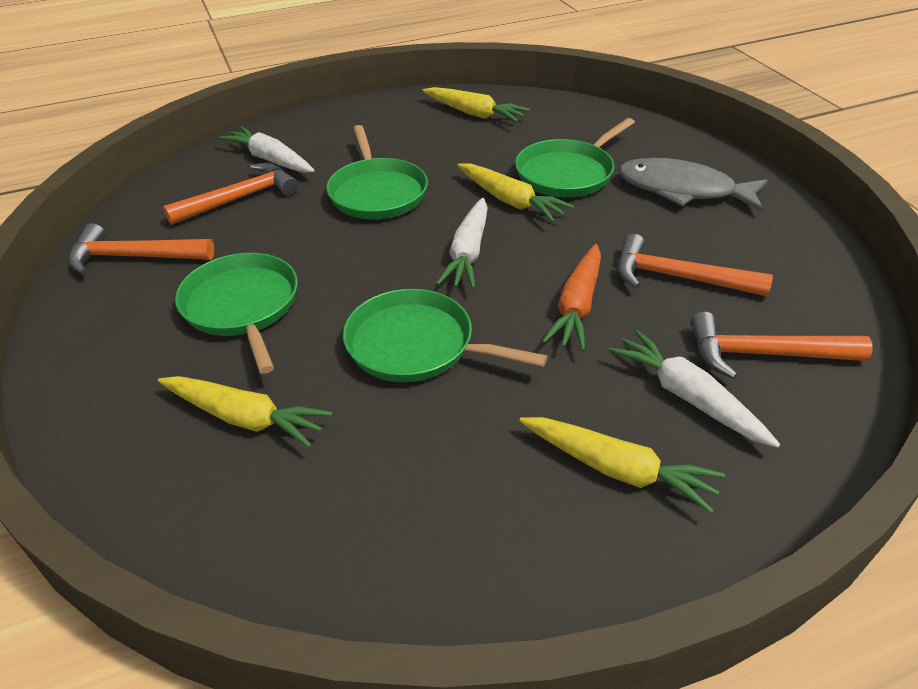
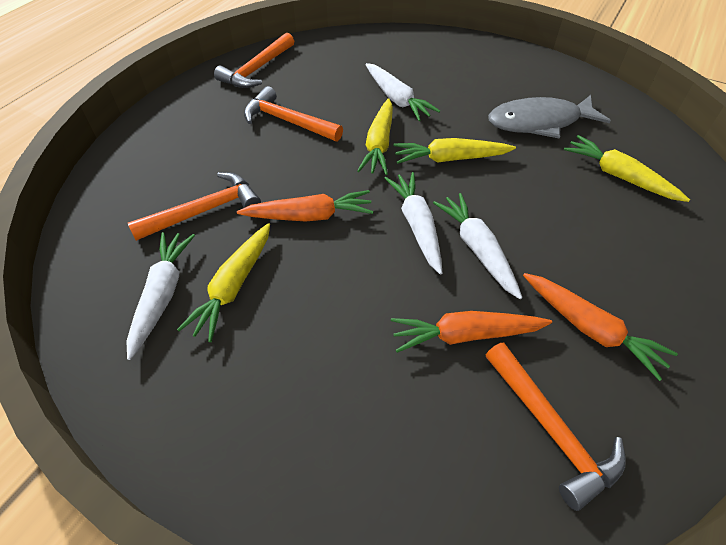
green pan: [175,253,298,374] [326,125,428,219] [343,289,548,382] [515,118,635,197] = 4 -> none = 0
orange carrot: [542,244,601,351] = 1 -> [237,190,373,222] [391,311,552,353] [523,273,678,381] = 3
white carrot: [218,126,314,173] [436,198,488,289] [609,330,780,448] = 3 -> [127,232,195,360] [365,63,440,121] [384,172,442,274] [433,193,522,299] = 4

